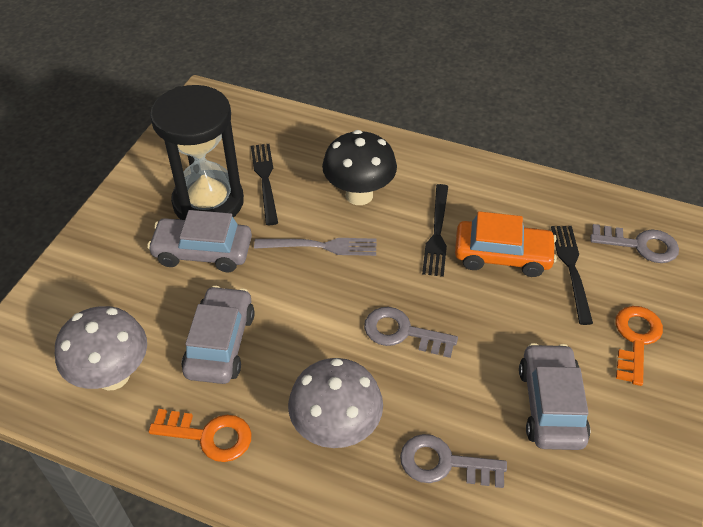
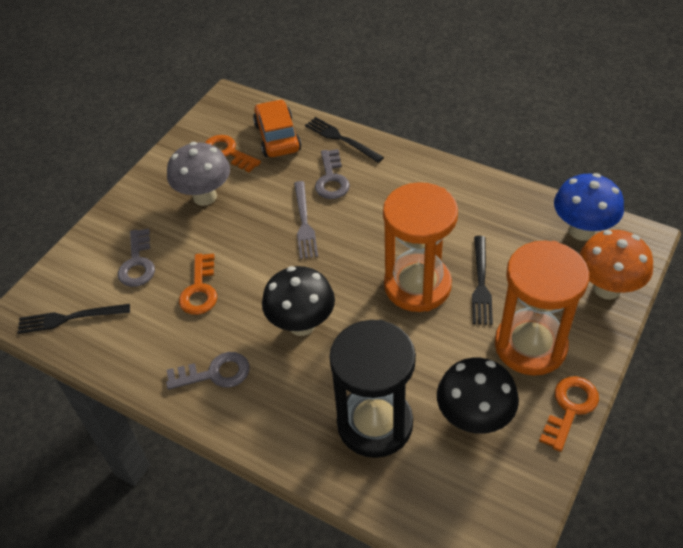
black mushroom: [322,130,397,205] = 1 -> [262,266,335,336] [437,358,519,434] = 2
blue mushroom: none = 0 -> [554,173,624,241] = 1
grey car: [147,210,252,272] [182,286,255,384] [519,343,590,450] = 3 -> none = 0
grey mushroom: [55,306,147,390] [288,358,383,448] = 2 -> [167,142,230,206] = 1
orange hourglass: none = 0 -> [383,182,458,312] [495,241,589,376] = 2
orange key: [149,409,252,462] [615,306,663,386] = 2 -> [179,253,217,315] [205,135,261,172] [539,376,599,452] = 3
orange mushroom: none = 0 -> [579,230,653,300] = 1

